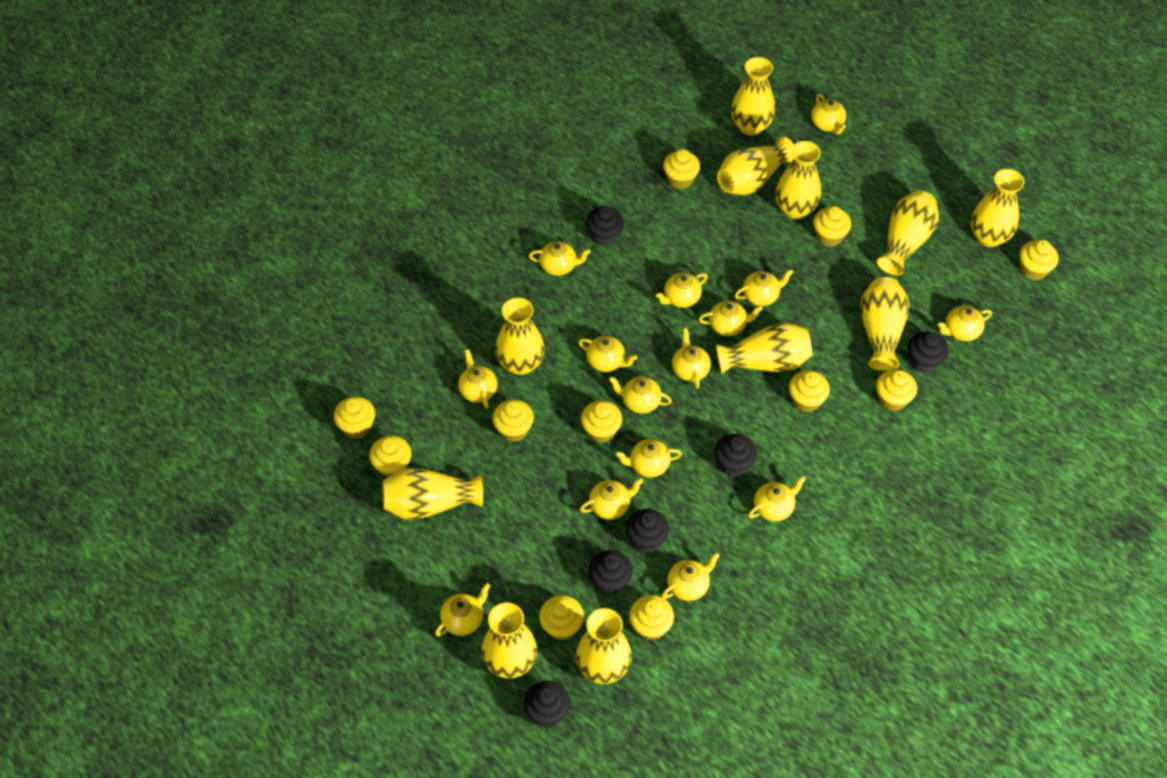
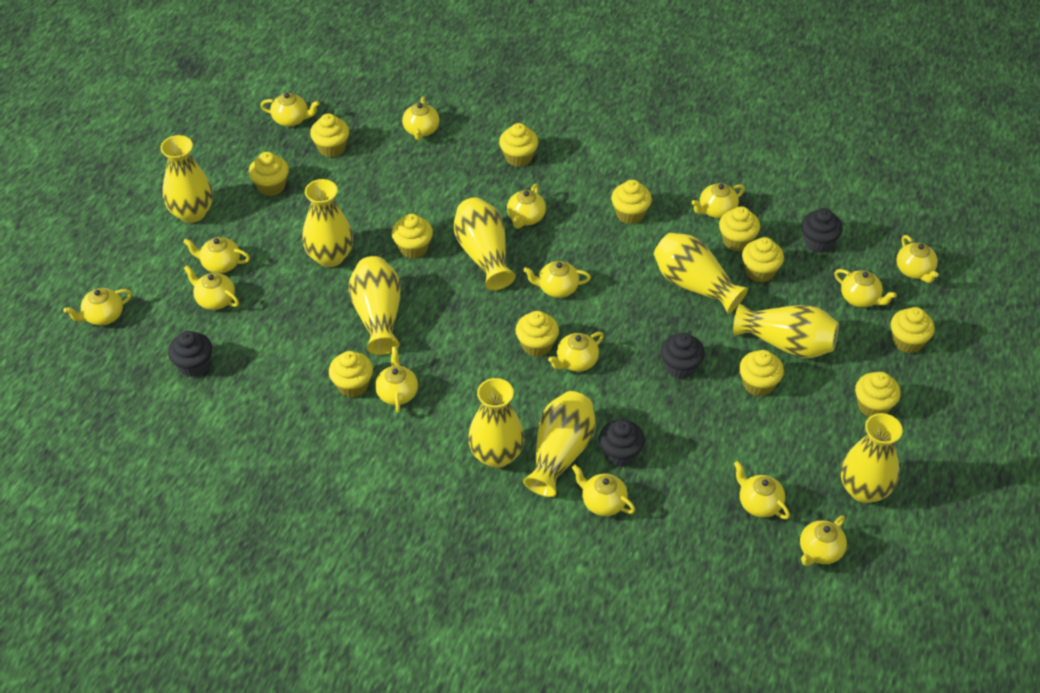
black cupcake: [524,681,570,728] [586,206,624,246] [589,550,633,595] [626,509,669,553] [715,434,757,477] [908,332,948,373] = 6 -> [168,331,212,377] [599,420,645,467] [661,333,705,379] [801,208,843,253] = 4
yellow cupcake: [334,396,375,439] [369,436,412,478] [492,399,534,442] [539,595,584,641] [581,401,622,443] [629,595,674,640] [663,149,700,189] [789,370,830,412] [813,206,851,247] [876,369,917,411] [1019,240,1058,281] = 11 -> [249,152,289,196] [310,113,349,157] [329,351,373,397] [392,214,433,259] [499,123,538,167] [515,311,559,357] [611,180,652,224] [719,206,760,251] [739,350,784,396] [742,237,784,283] [855,372,901,417] [891,307,935,353] = 12
yellow vase: [382,468,483,520] [481,603,537,679] [495,298,545,375] [576,608,632,684] [716,323,812,374] [717,136,794,195] [731,57,775,135] [775,141,822,219] [860,277,909,371] [877,191,939,276] [971,169,1024,247] = 11 -> [160,135,213,223] [302,179,353,267] [349,256,401,355] [453,197,516,290] [468,378,525,468] [523,391,596,497] [654,233,748,314] [733,304,839,358] [841,413,903,503] = 9

